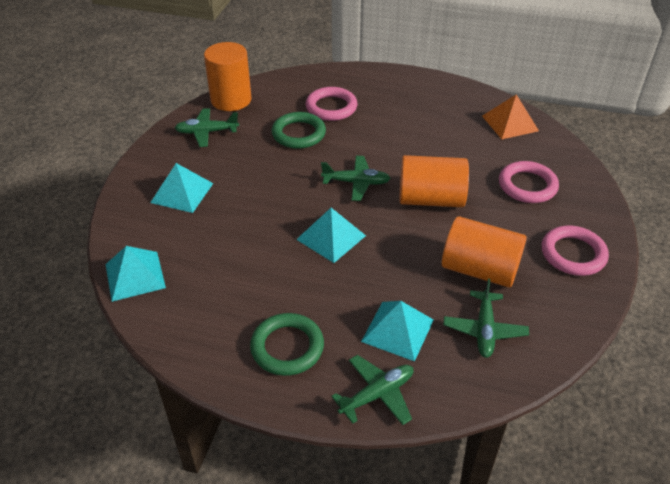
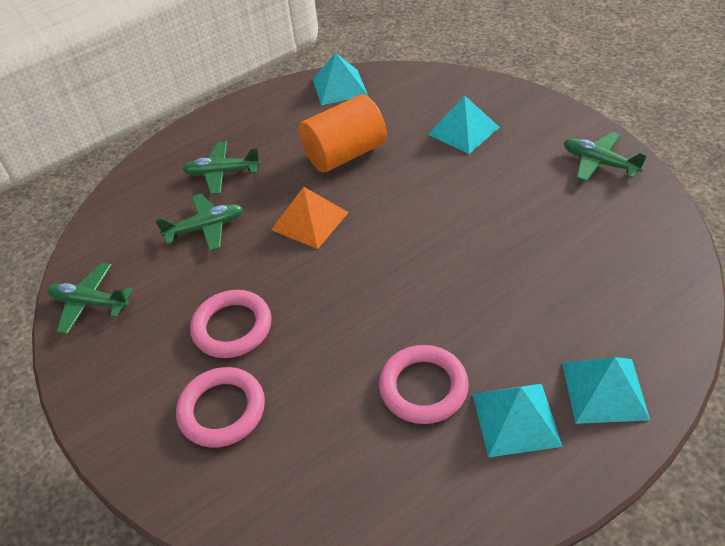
green ring: [250,313,324,376] [271,112,326,149] = 2 -> none = 0
orange cylinder: [204,42,252,111] [400,155,469,207] [442,216,527,288] = 3 -> [299,95,387,172] = 1

